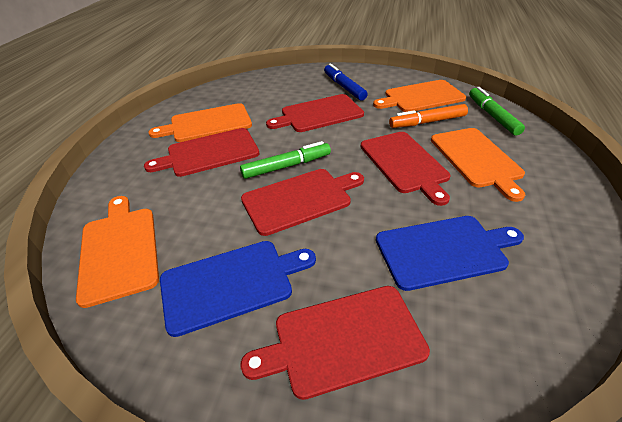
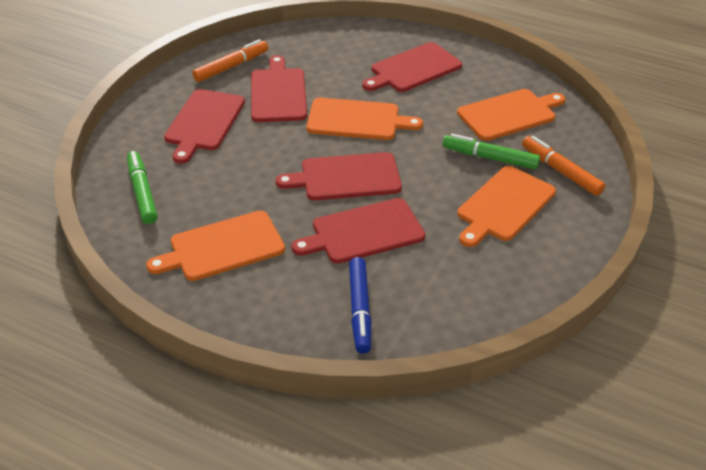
blue cutting board: [160,241,316,337] [376,216,524,291] = 2 -> none = 0
orange marker: [389,104,468,128] = 1 -> [192,39,268,82] [522,136,605,196] = 2

